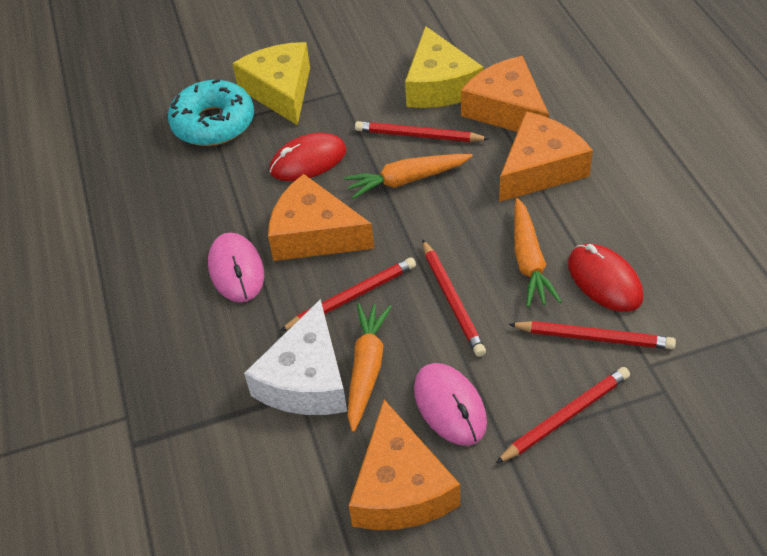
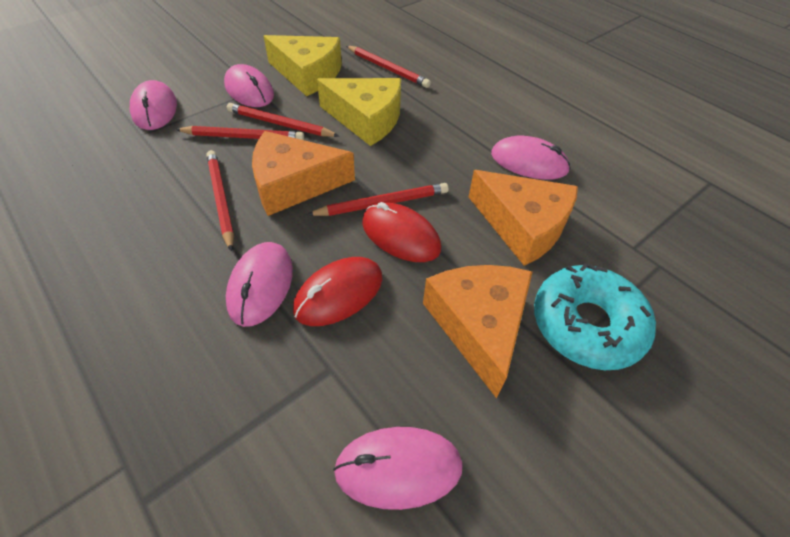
orange carrot: [344,154,473,199] [347,303,392,432] [514,198,562,307] = 3 -> none = 0
orange cheese: [268,174,374,261] [349,400,460,530] [461,56,549,132] [499,111,593,202] = 4 -> [252,131,355,216] [423,265,533,399] [469,170,578,266] = 3
pink mouse: [208,232,264,302] [414,363,487,446] = 2 -> [130,80,177,130] [224,64,274,107] [226,242,293,327] [333,427,463,510] [491,136,571,180] = 5
white cheese: [244,299,347,415] = 1 -> none = 0

